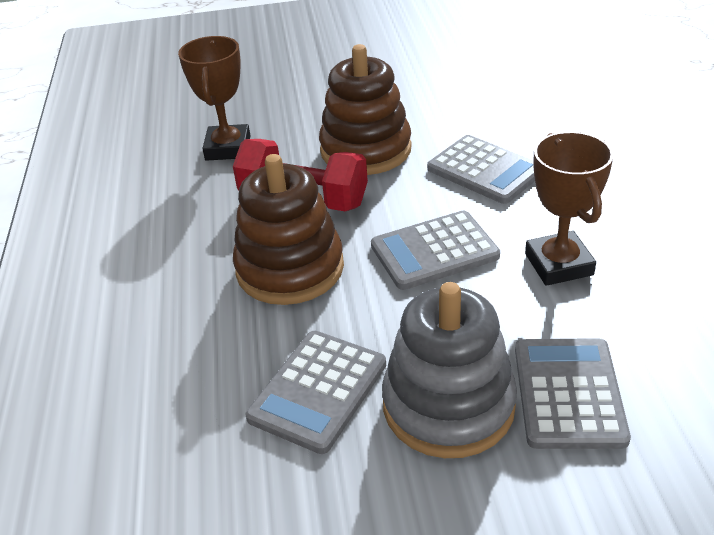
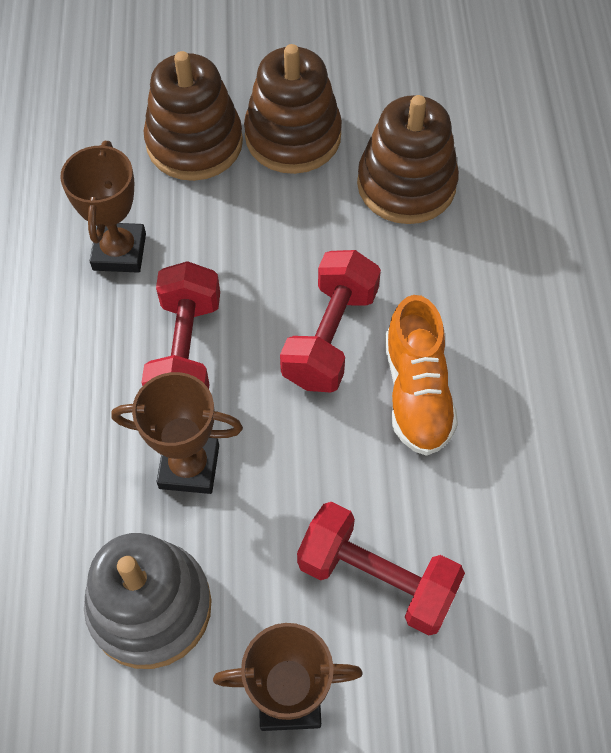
brown stacking toy: [233,154,344,305] [319,44,412,175] = 2 -> [144,51,243,181] [244,44,342,174] [357,95,459,224] = 3
brown trophy: [178,36,250,161] [525,132,614,286] = 2 -> [60,141,146,273] [111,372,243,494] [213,623,363,731] = 3
grey calculator: [246,331,386,454] [371,211,500,290] [427,135,535,204] [515,338,631,449] = 4 -> none = 0
orange shoe: none = 0 -> [385,295,458,456] = 1
red dumbbell: [233,139,368,211] = 1 -> [141,261,220,389] [280,250,381,392] [297,502,465,636] = 3

